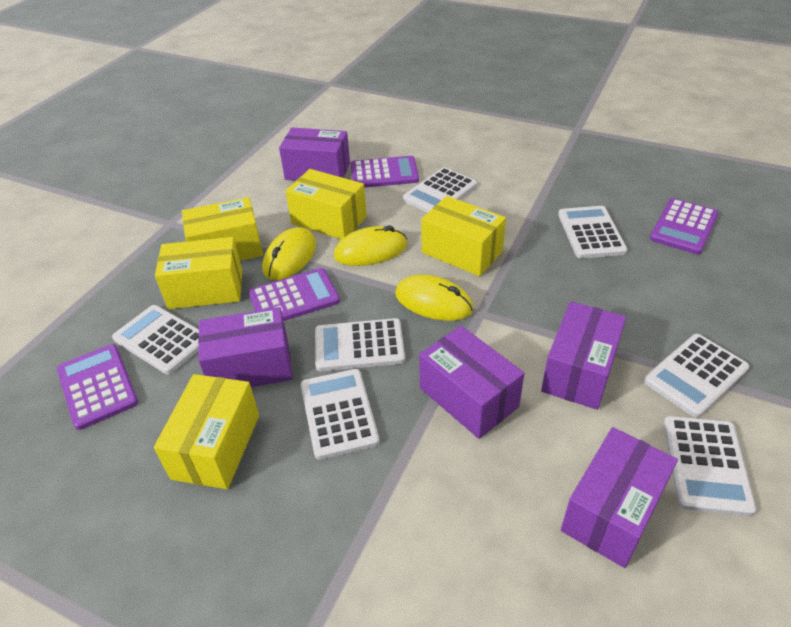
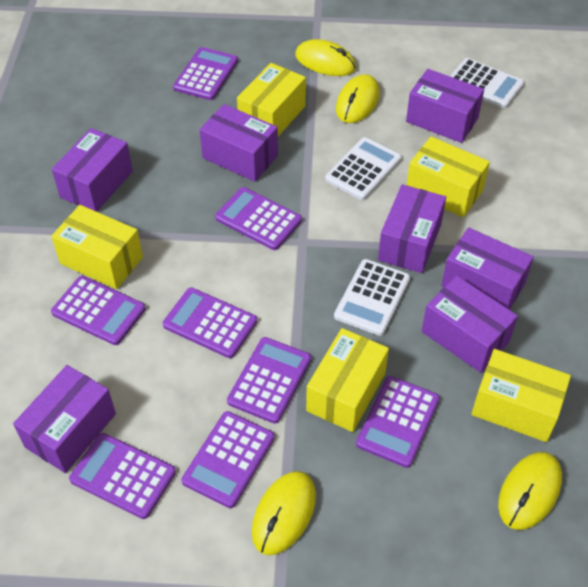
purple box: [198,307,293,387] [279,127,350,181] [419,326,525,439] [541,301,626,410] [561,427,678,568] = 5 -> [13,365,116,473] [52,128,133,212] [199,104,278,182] [378,184,446,273] [406,69,484,143] [422,276,518,373] [441,227,534,310] = 7
purple calculator: [57,344,138,430] [249,268,340,321] [351,156,419,188] [650,198,719,254] = 4 -> [51,276,146,345] [69,433,176,519] [163,287,257,358] [173,47,238,100] [182,411,275,508] [215,187,302,250] [227,337,311,424] [356,376,440,468] = 8
white calculator: [112,305,199,374] [301,369,380,460] [315,318,405,371] [402,167,477,213] [558,206,627,259] [644,334,749,418] [663,416,756,516] = 7 -> [325,137,402,200] [334,259,410,336] [450,58,524,108] = 3
yellow mouse: [262,227,316,280] [334,225,407,266] [395,275,473,321] = 3 -> [252,471,316,555] [295,39,356,76] [336,74,380,123] [498,452,562,530] = 4

